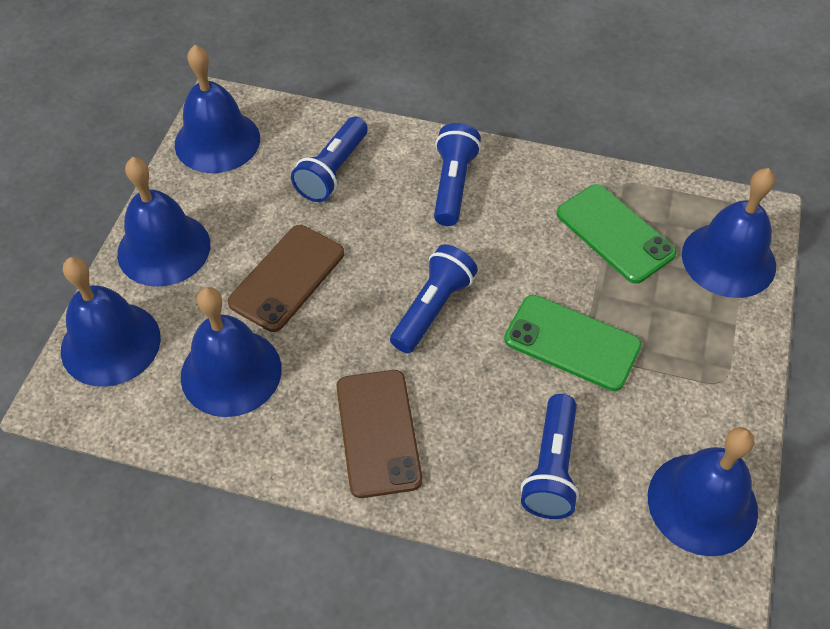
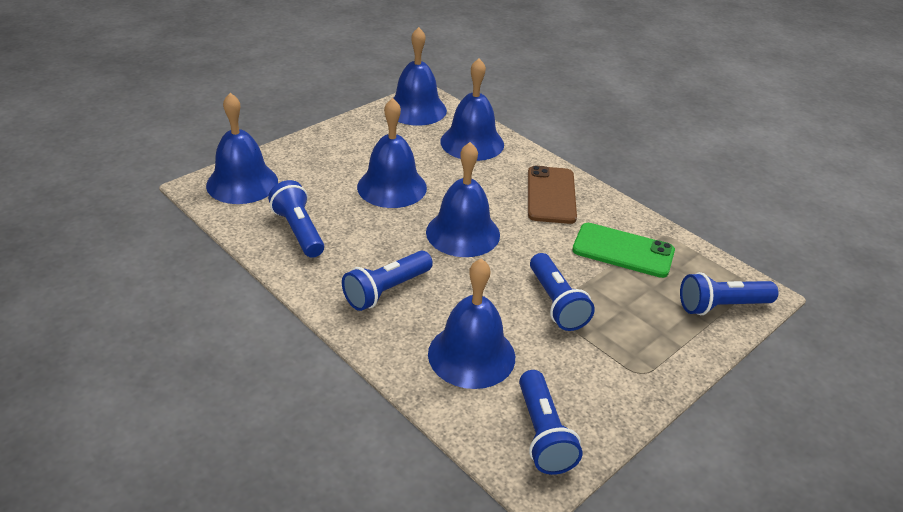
blue flashlight: [291,117,368,202] [390,244,478,353] [434,123,481,226] [521,394,579,519] = 4 -> [268,180,324,258] [342,251,433,311] [519,370,583,475] [530,253,595,331] [680,272,779,315] = 5
brown phone: [228,225,344,332] [336,370,422,498] = 2 -> [528,166,577,224] = 1
green phone: [504,295,642,391] [557,184,677,284] = 2 -> [572,223,675,278] = 1

